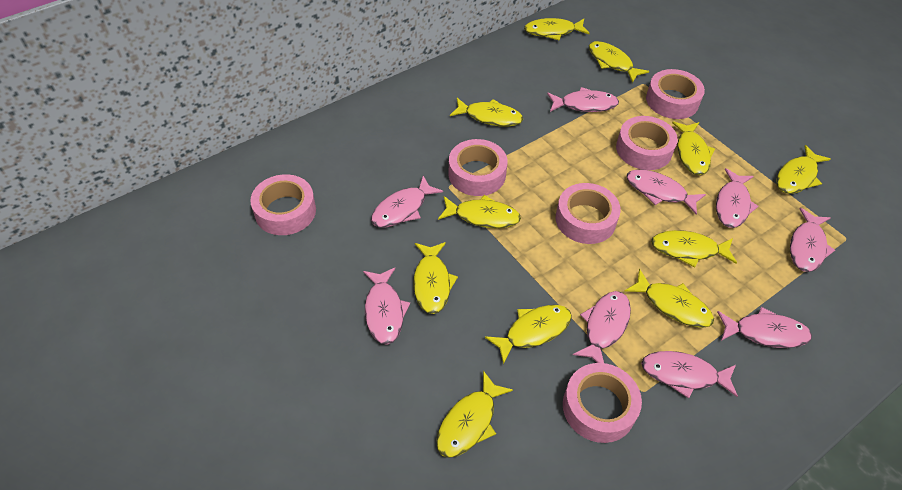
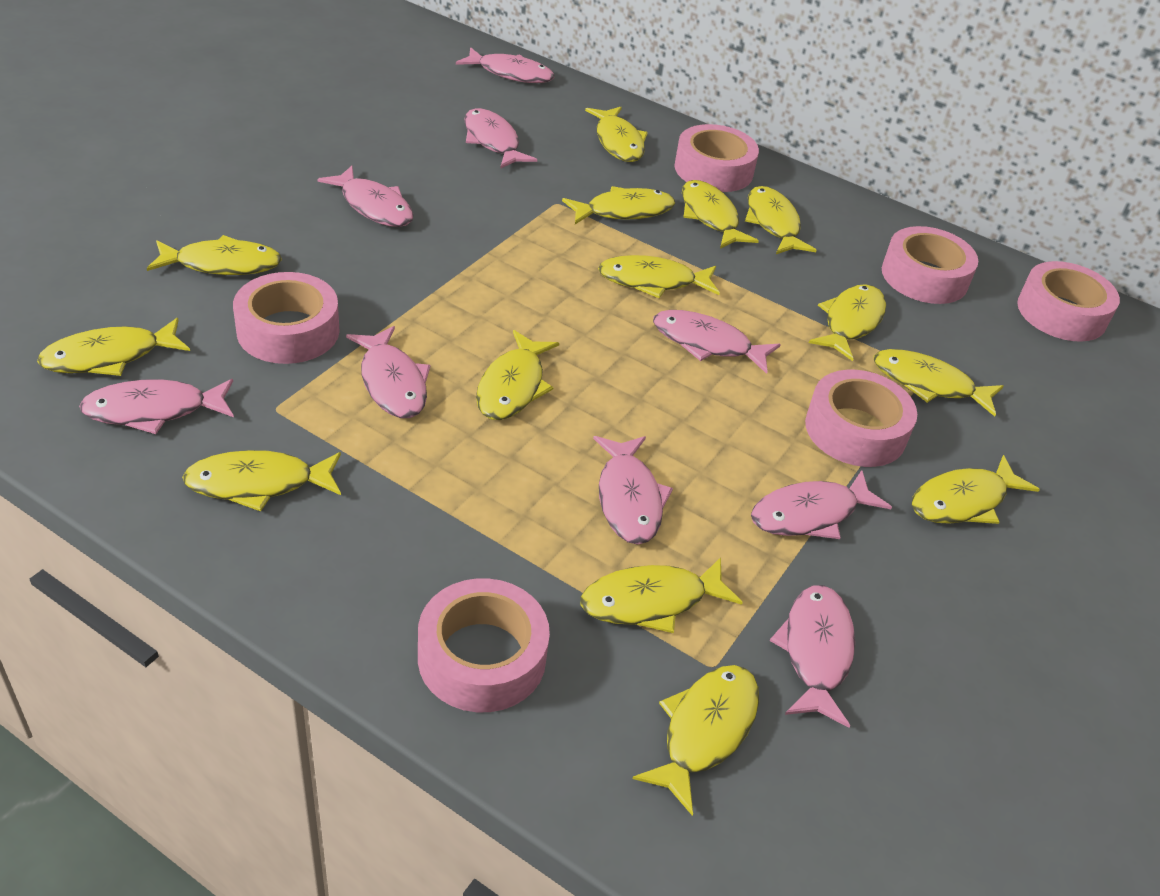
yellow fish: [413,242,458,314] [436,371,513,458] [438,195,521,228] [450,98,523,127] [485,305,572,364] [524,18,590,40] [589,41,649,83] [625,269,714,328] [651,230,737,267] [672,122,715,175] [776,145,831,194] = 11 -> [37,318,190,376] [147,235,282,275] [182,450,341,511] [476,330,559,420] [562,186,675,224] [581,557,743,633] [585,107,648,162] [598,255,720,298] [632,665,759,816] [682,180,759,249] [745,186,817,254] [809,284,886,361] [874,349,1004,416] [912,455,1040,524] = 14

